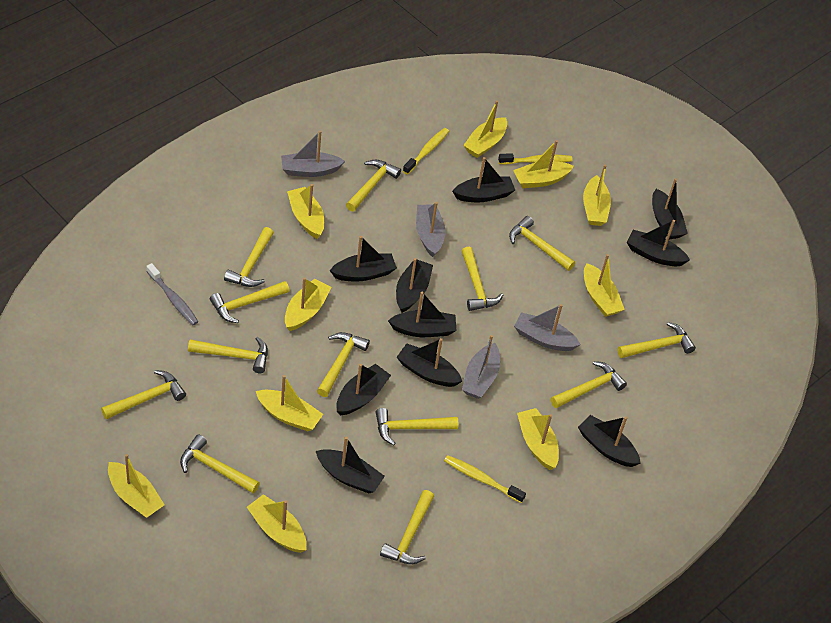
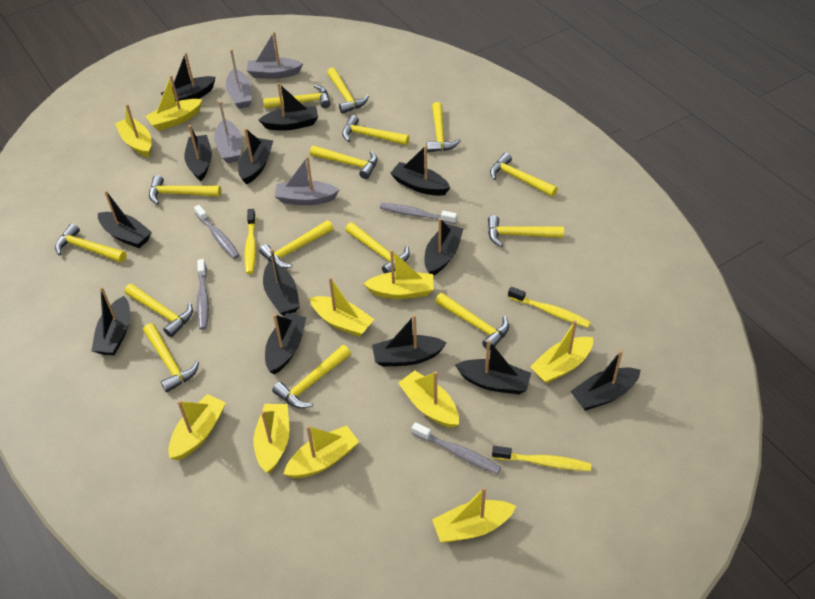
black boat: [316,436,385,493] [330,236,397,282] [336,364,391,415] [388,292,456,337] [396,258,433,313] [397,338,462,387] [452,157,515,202] [578,415,641,467] [627,220,690,266] [652,178,688,240] = 10 -> [91,287,130,355] [98,190,152,248] [160,53,216,101] [184,125,212,181] [238,128,273,184] [259,83,318,131] [263,249,300,316] [265,313,306,374] [372,315,447,367] [390,145,450,196] [425,218,463,276] [455,340,531,394] [570,350,641,411] = 13
grey toothbrush: [146,263,198,325] = 1 -> [194,205,240,259] [197,259,209,330] [380,203,457,224] [412,422,501,474] = 4
yellow hammer: [101,370,186,419] [180,435,260,493] [188,337,268,373] [210,281,289,323] [224,227,274,287] [317,332,370,397] [346,159,401,212] [376,408,458,445] [380,490,434,564] [462,247,503,311] [509,216,575,271] [551,361,627,408] [617,322,696,358] = 13 -> [55,223,126,263] [124,284,193,337] [143,323,199,393] [149,175,221,205] [259,220,333,268] [263,85,330,109] [272,345,351,409] [310,145,377,179] [327,67,369,114] [342,115,409,145] [345,222,410,274] [426,102,461,152] [435,293,509,350] [488,215,564,247] [490,153,558,197] = 15

